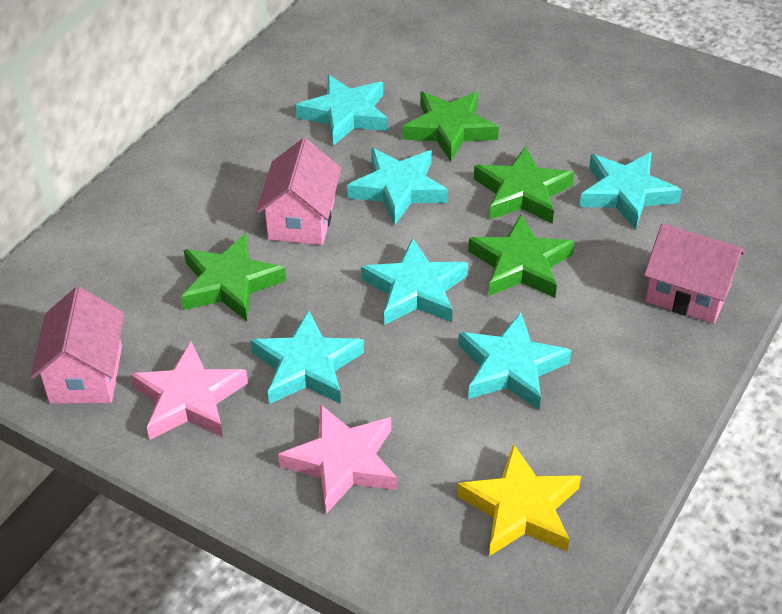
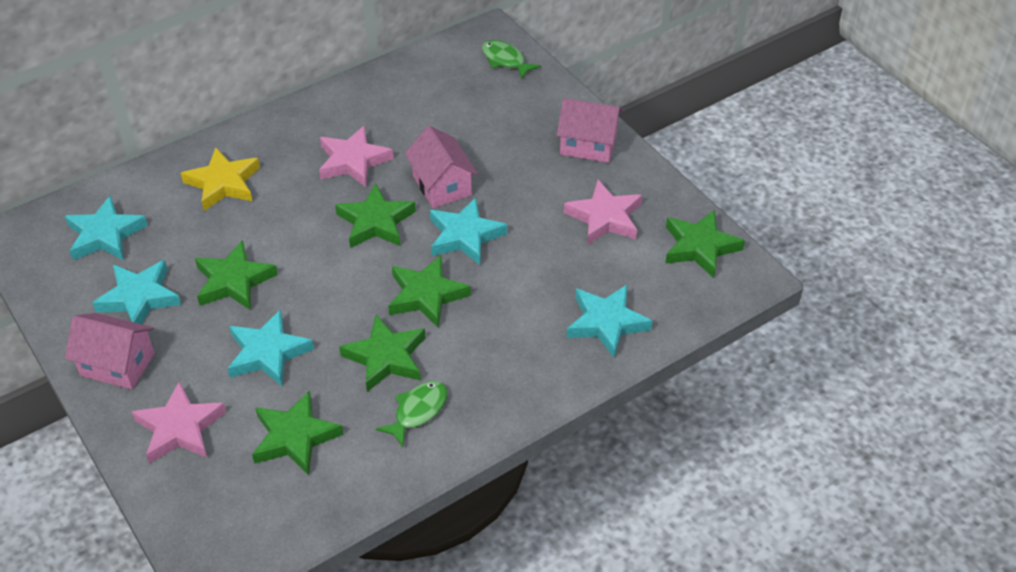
green fish: none = 0 -> [376,381,448,448] [482,40,541,79] = 2
green star: [181,233,286,321] [402,92,499,162] [468,214,575,298] [474,146,574,224] = 4 -> [195,240,278,310] [252,390,343,475] [335,183,416,248] [339,315,426,392] [388,255,471,328] [665,209,745,278] = 6
pink star: [130,341,248,440] [278,404,397,514] = 2 -> [132,381,226,464] [319,125,393,187] [564,180,642,245] = 3
turquoise star: [250,310,364,404] [296,75,388,146] [347,148,448,225] [361,238,468,325] [458,312,571,410] [579,152,682,230] = 6 -> [65,195,148,260] [92,260,181,324] [227,309,314,386] [430,198,507,265] [567,284,653,358] = 5

